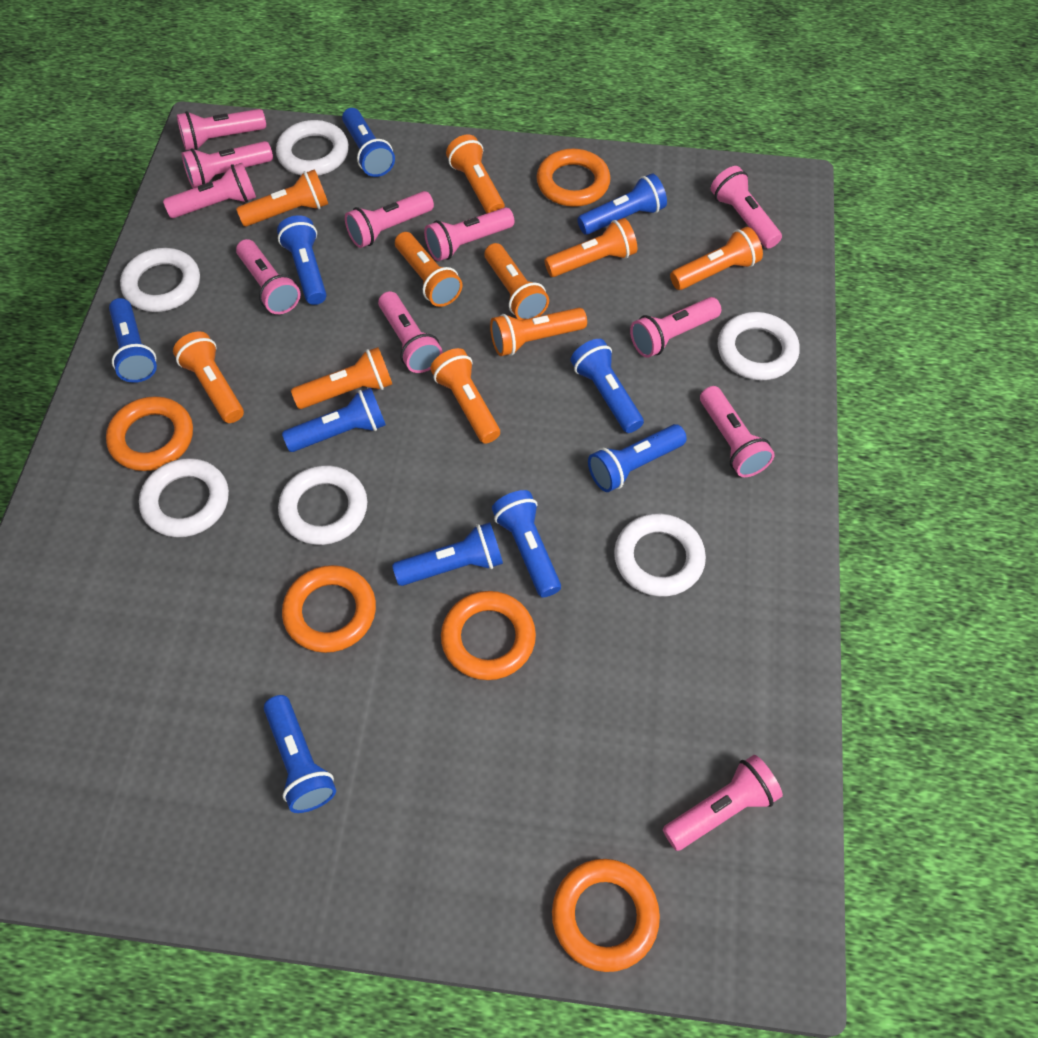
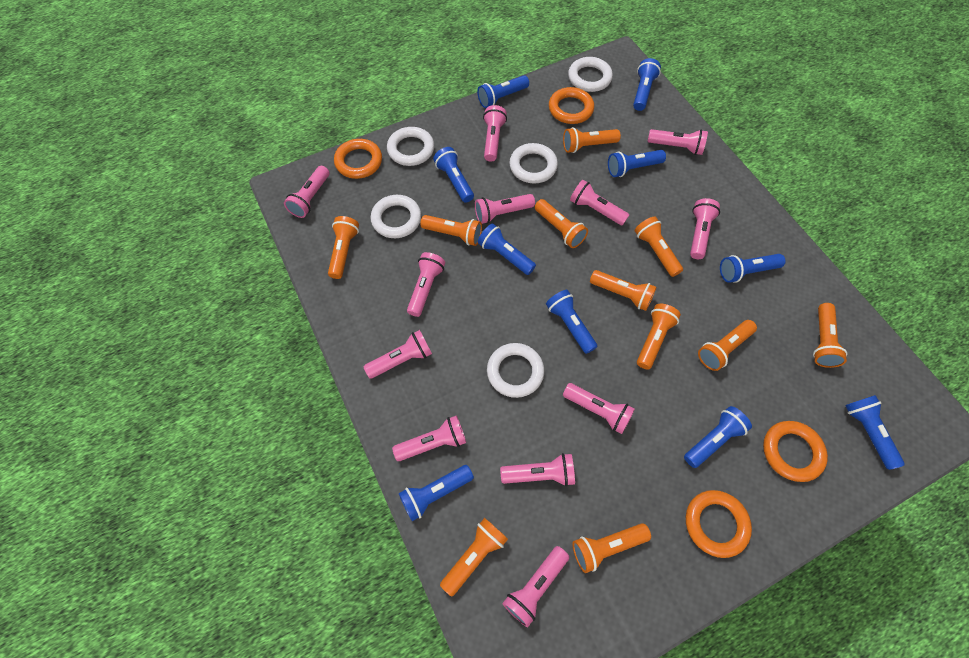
orange flashlight: [173,331,244,423] [236,169,328,227] [291,347,392,409] [395,232,462,307] [430,348,500,444] [446,135,505,213] [484,243,549,320] [490,308,587,356] [544,218,637,277] [670,227,763,290] = 10 -> [328,216,359,279] [420,215,482,246] [440,518,508,596] [535,199,588,248] [563,127,621,153] [572,523,651,573] [590,270,656,311] [635,216,683,277] [637,304,681,370] [698,320,757,371] [813,303,847,368] = 11
orange ring: [106,396,193,471] [282,565,376,653] [441,591,536,680] [537,149,611,207] [552,859,660,972] = 5 -> [334,139,382,179] [549,87,594,124] [686,490,752,558] [763,421,828,482] = 4
pink flashlight: [163,163,256,218] [177,109,266,150] [182,141,273,188] [236,239,300,314] [345,191,434,248] [378,291,442,373] [424,207,514,261] [630,297,721,358] [663,755,783,851] [700,386,775,477] [711,166,782,248] = 11 -> [284,166,329,218] [364,330,432,379] [392,416,466,461] [407,252,445,317] [475,194,535,224] [483,105,507,162] [500,453,575,486] [503,546,569,627] [563,383,635,434] [570,180,629,225] [647,129,708,155] [690,198,720,259] = 12
white ring: [120,248,200,312] [139,458,229,537] [276,120,349,176] [278,465,367,545] [614,513,706,597] [718,312,800,380] = 6 -> [370,195,421,238] [387,127,434,166] [487,343,544,398] [509,143,558,183] [568,57,613,92] = 5

